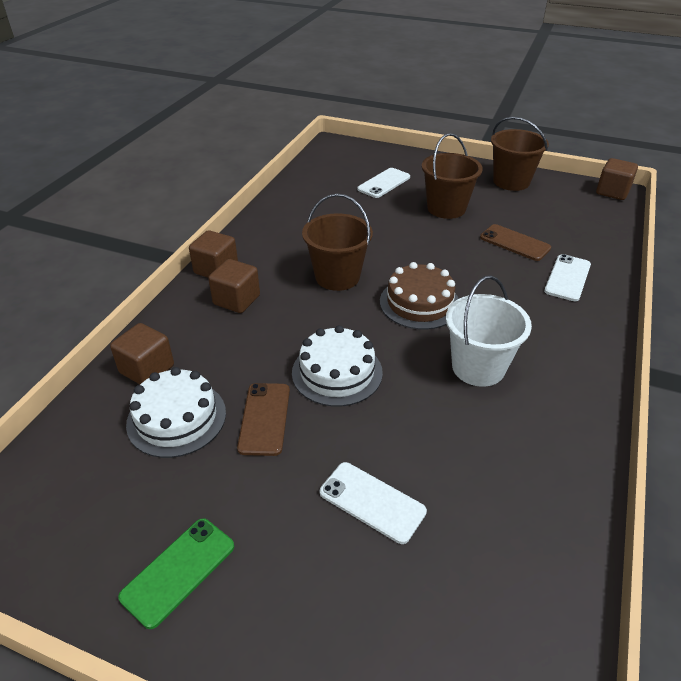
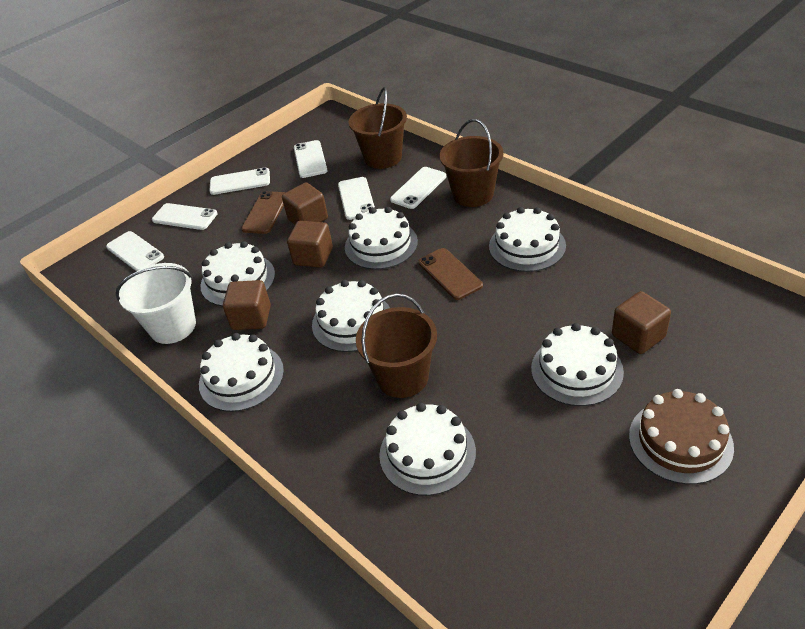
green phone: [118,518,234,629] = 1 -> none = 0
white cake: [126,367,226,458] [292,325,383,407] = 2 -> [199,333,284,412] [200,241,275,306] [312,280,390,352] [345,207,418,270] [379,403,476,496] [489,207,566,272] [531,323,624,406] = 7
white phone: [320,462,427,544] [357,168,410,198] [544,254,591,301] = 3 -> [106,231,164,271] [152,203,218,230] [209,167,270,195] [294,140,327,178] [338,177,375,220] [390,167,446,209] = 6

